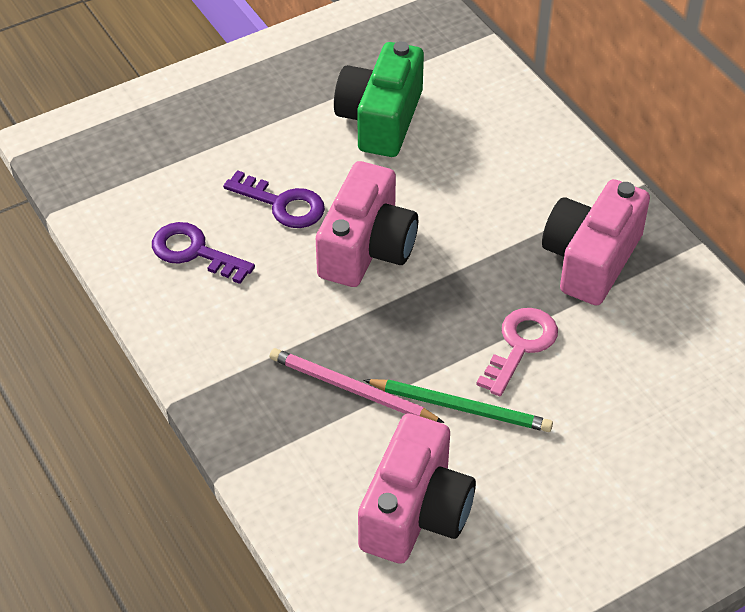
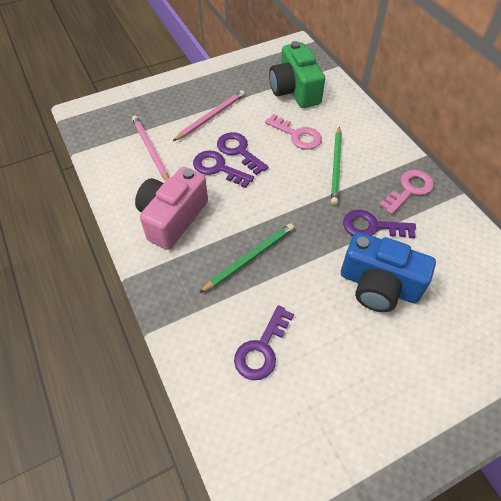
blue camera: none = 0 -> [341,232,436,312] = 1
green pencil: [364,379,553,432] = 1 -> [199,223,294,293] [331,127,342,205] = 2
pink camera: [316,161,418,287] [358,414,476,564] [542,179,650,306] = 3 -> [135,167,208,250] = 1
pink key: [476,308,558,396] = 1 -> [265,114,322,150] [379,170,434,214] = 2
pink pencil: [270,348,444,423] = 1 -> [132,115,169,181] [173,90,245,141] = 2
purple key: [152,222,255,284] [223,170,325,228] = 2 -> [193,151,254,188] [217,132,268,175] [234,305,294,380] [343,210,416,238] = 4

